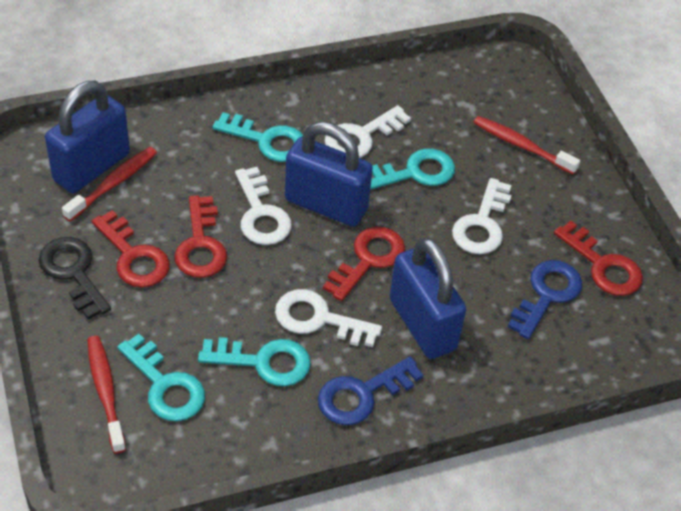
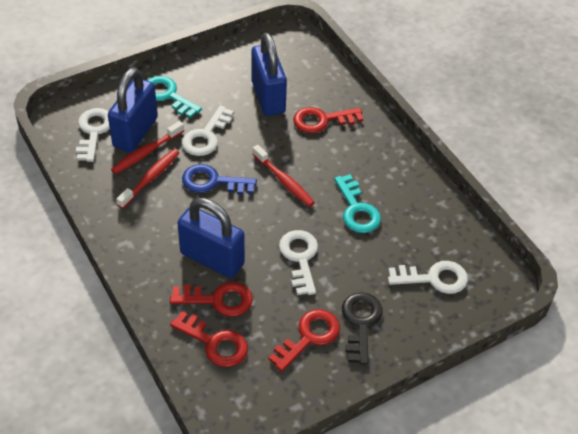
blue key: [318,356,423,425] [508,260,582,339] = 2 -> [182,164,257,195] = 1
turquoise key: [117,334,205,421] [198,337,311,386] [212,112,303,162] [370,149,455,190] = 4 -> [147,76,202,118] [334,174,381,233] = 2

